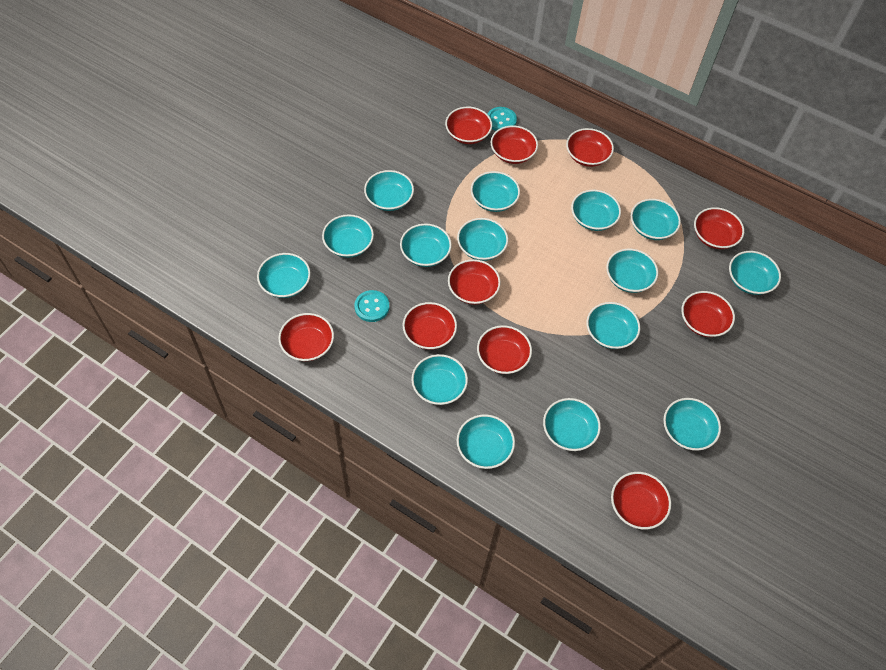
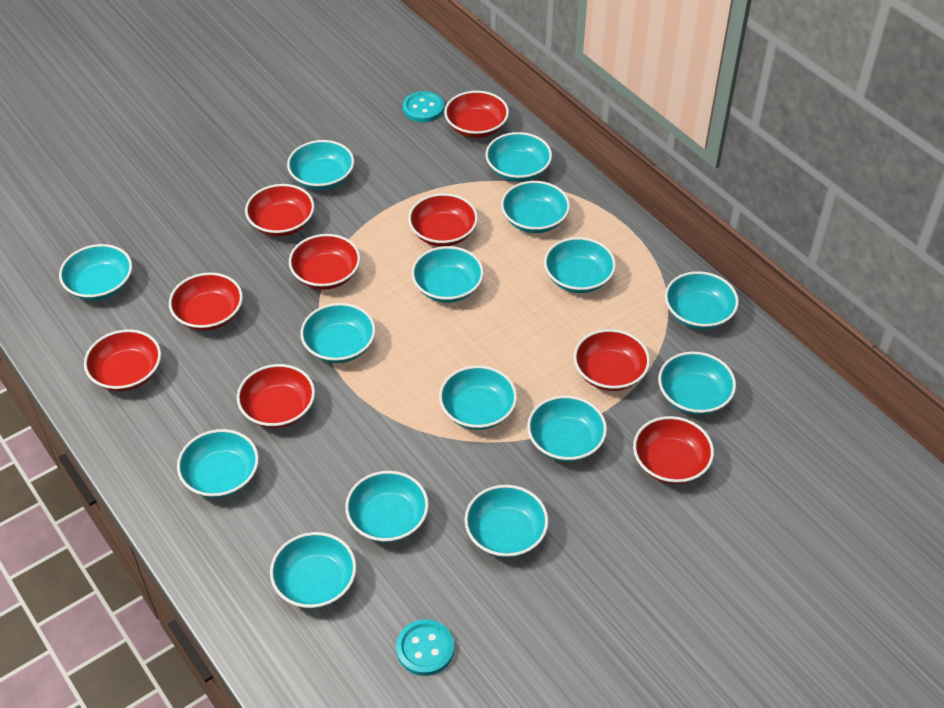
red bowl: [278,313,334,361] [403,302,457,350] [445,107,492,144] [448,259,501,305] [477,325,532,374] [491,126,538,164] [566,128,614,167] [611,472,671,530] [681,291,735,337] [694,207,744,249] = 10 -> [84,329,161,391] [169,272,243,331] [237,364,315,428] [245,184,315,237] [289,234,360,290] [408,193,478,247] [444,91,509,138] [574,329,650,391] [633,416,714,484] = 9

